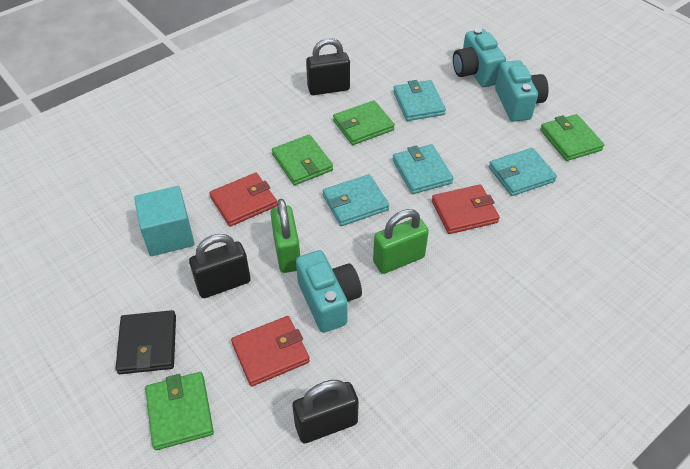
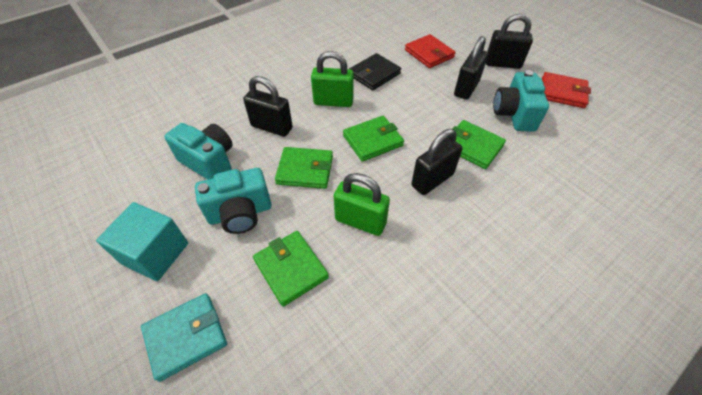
black padlock: [189,234,251,298] [292,380,359,443] [306,38,350,95] = 3 -> [243,76,293,137] [411,129,462,195] [454,36,488,100] [486,14,533,69] = 4
red wallet: [209,173,277,227] [231,316,310,387] [432,184,500,234] = 3 -> [405,34,456,68] [542,72,591,108] = 2
turquoise wallet: [322,174,389,226] [392,144,454,194] [393,80,446,121] [489,148,557,196] = 4 -> [141,293,227,382] = 1

